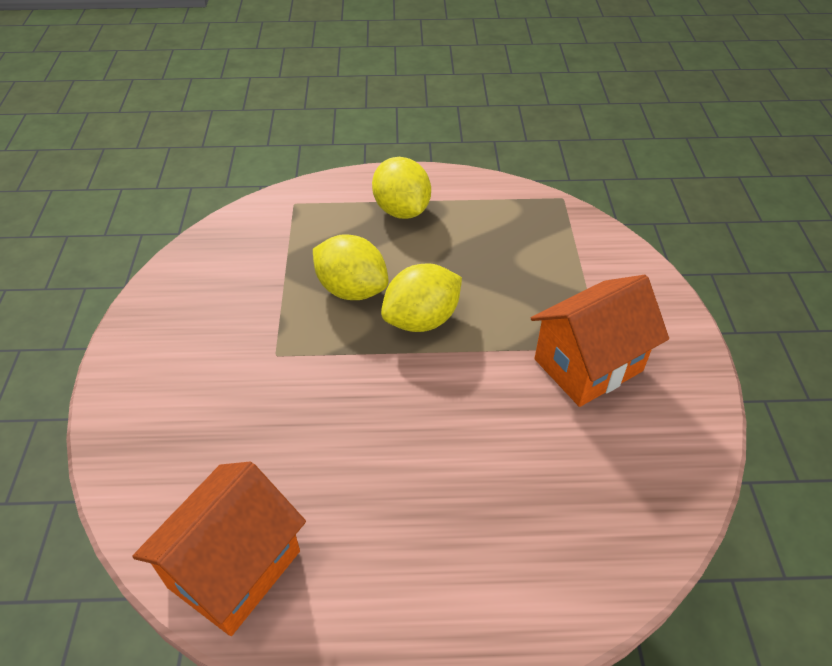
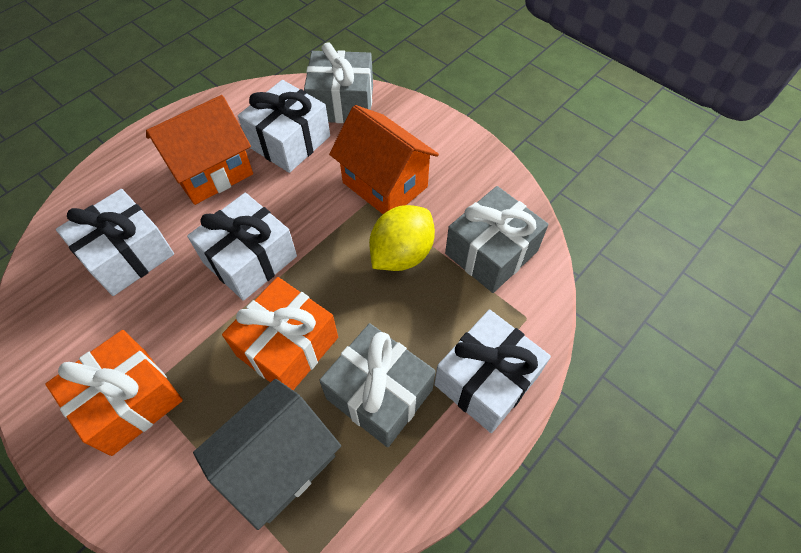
grey gift: none = 0 -> [304,42,373,123] [319,323,436,447] [445,186,548,293] = 3
grey house: none = 0 -> [193,379,341,530] = 1
orange gift: none = 0 -> [45,330,183,456] [222,277,338,390] = 2
white gift: none = 0 -> [56,189,174,296] [187,193,297,301] [238,80,330,173] [434,309,551,433] = 4
yellow lemon: [313,234,388,300] [372,157,431,219] [381,263,462,332] = 3 -> [369,205,435,271] = 1

